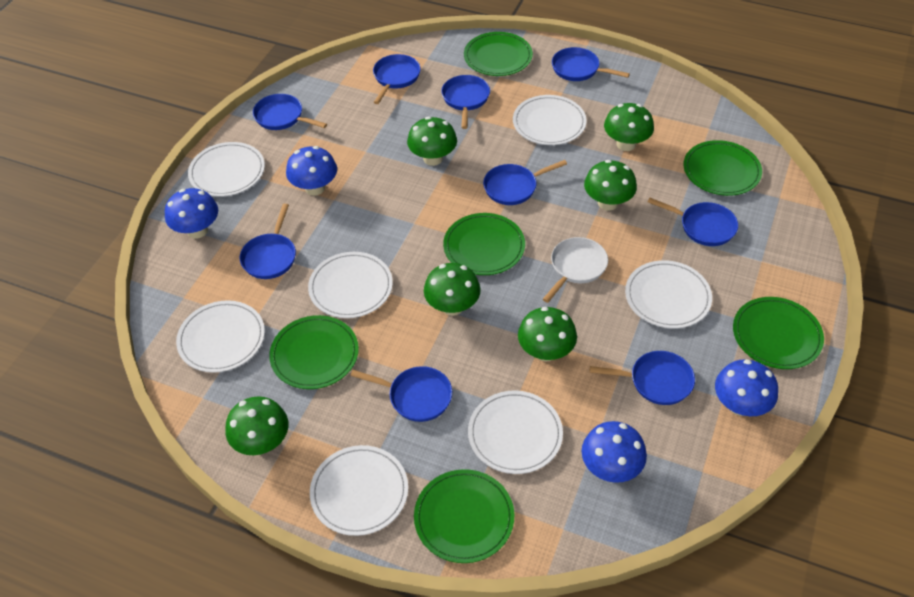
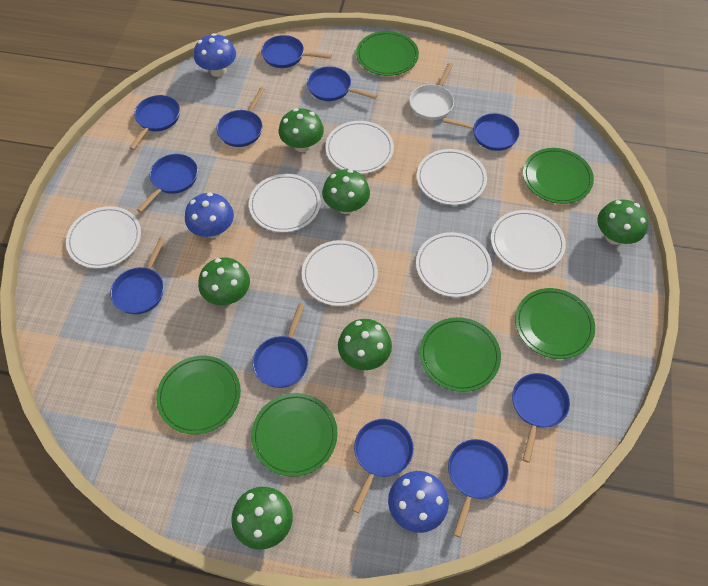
blue mushroom: [165,188,218,239] [286,146,337,196] [582,421,647,483] [715,359,778,416] = 4 -> [185,192,234,238] [194,33,236,77] [388,471,449,533] = 3
blue pan: [239,204,296,279] [253,94,327,130] [350,366,452,422] [373,54,421,104] [441,75,490,129] [483,160,567,205] [552,47,630,81] [590,351,695,405] [648,198,738,246] = 9 -> [110,238,165,314] [129,95,180,150] [137,154,198,212] [216,87,265,147] [253,304,308,388] [261,35,332,68] [307,66,377,101] [352,419,414,513] [443,113,520,151] [448,439,509,538] [512,373,570,463] = 11

